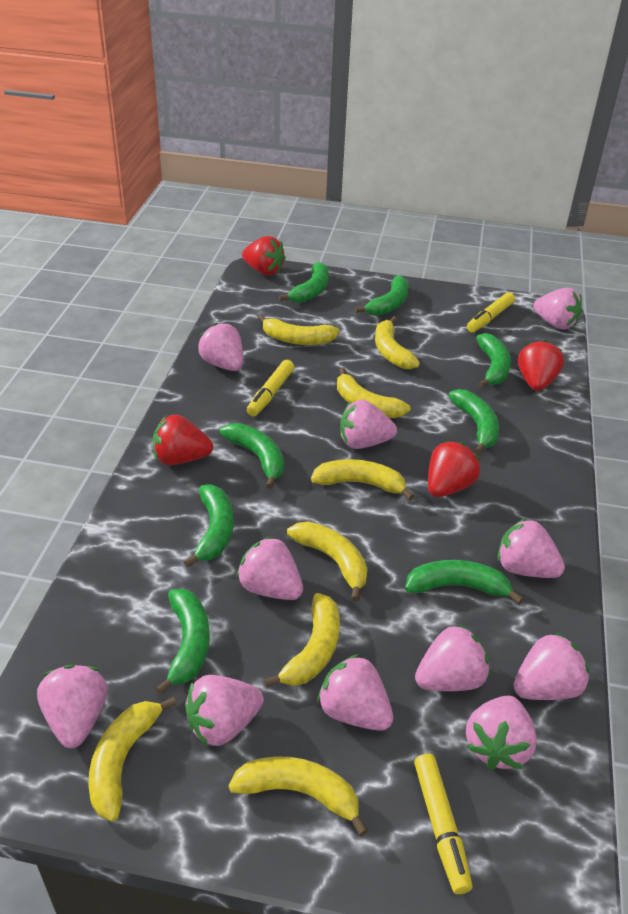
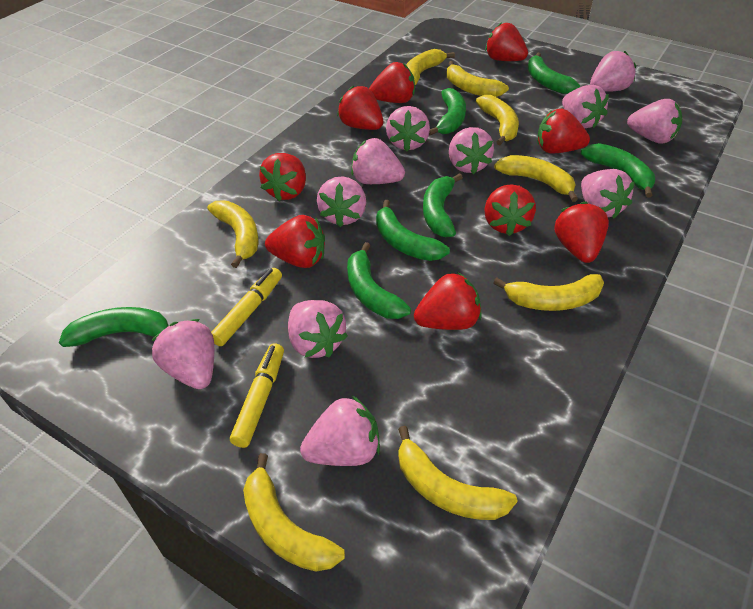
green banana: [155,589,210,695] [184,484,234,568] [219,423,284,489] [279,262,329,303] [355,276,409,316] [405,560,523,604] [449,389,499,454] [476,333,511,388] = 8 -> [59,307,169,347] [347,242,411,319] [376,200,450,261] [423,173,463,237] [429,88,466,135] [528,53,580,94] [581,143,655,198] = 7
red strawberry: [153,414,213,465] [242,236,286,276] [428,441,480,497] [518,340,564,391] = 4 -> [259,153,306,201] [265,215,325,268] [337,86,383,130] [369,62,415,103] [414,272,482,330] [484,184,536,236] [485,22,528,61] [537,109,590,154] [554,202,609,263] = 9
yellow marker: [247,360,294,416] [414,754,472,894] [467,292,515,332] = 3 -> [211,268,282,346] [230,343,284,448] = 2

